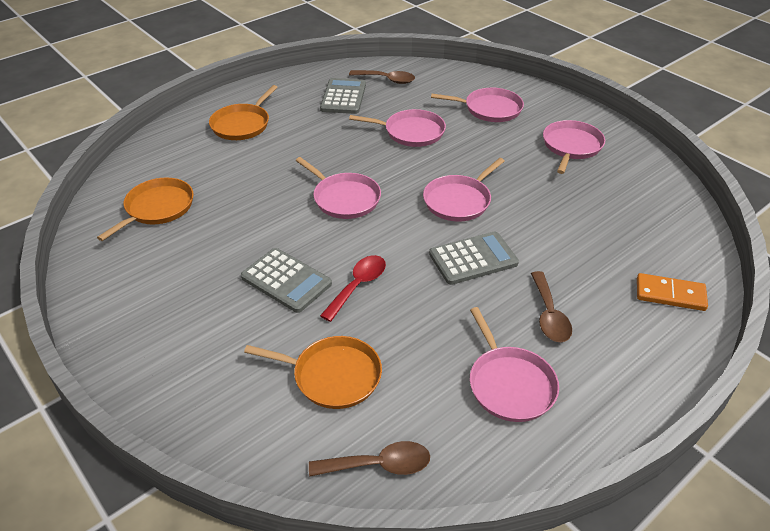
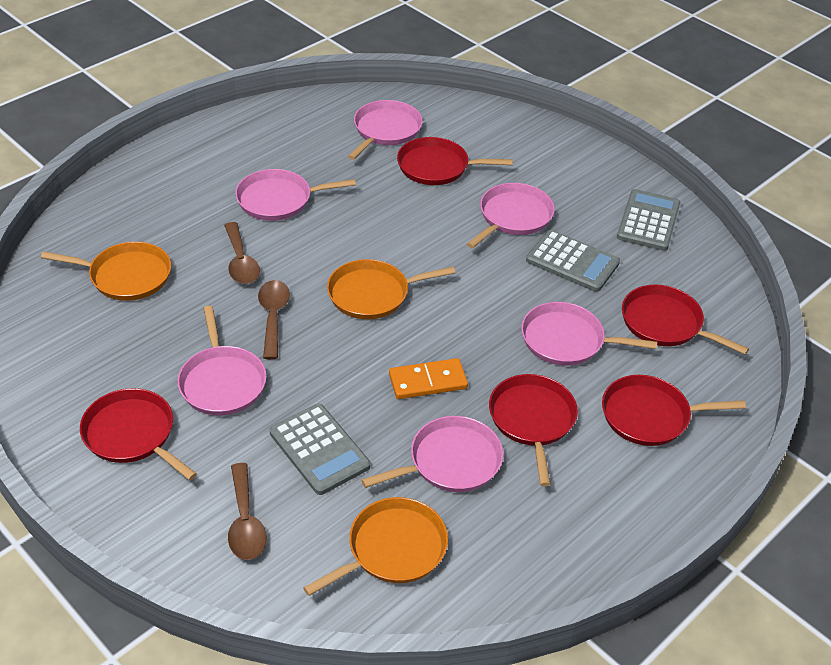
red pan: none = 0 -> [80,388,197,480] [397,137,513,185] [489,374,578,486] [602,375,746,446] [622,285,749,354] = 5
red spoon: [320,255,386,322] = 1 -> none = 0

